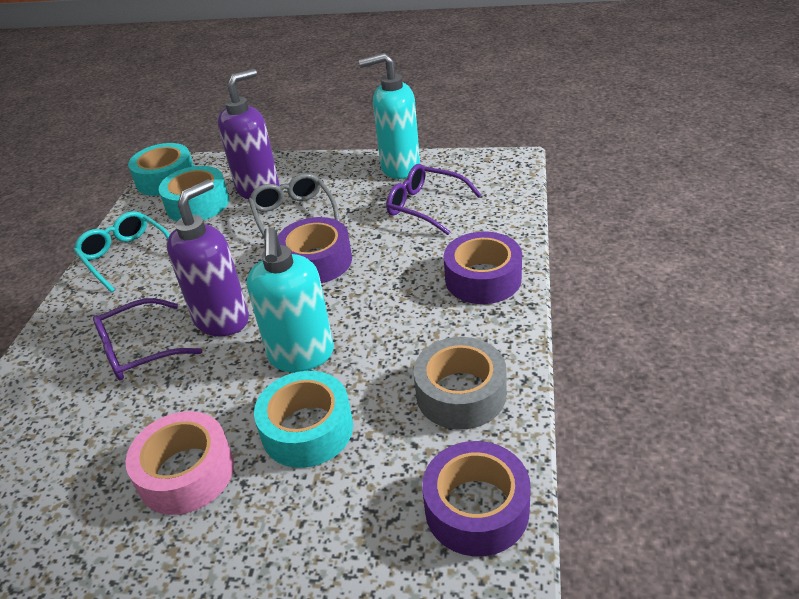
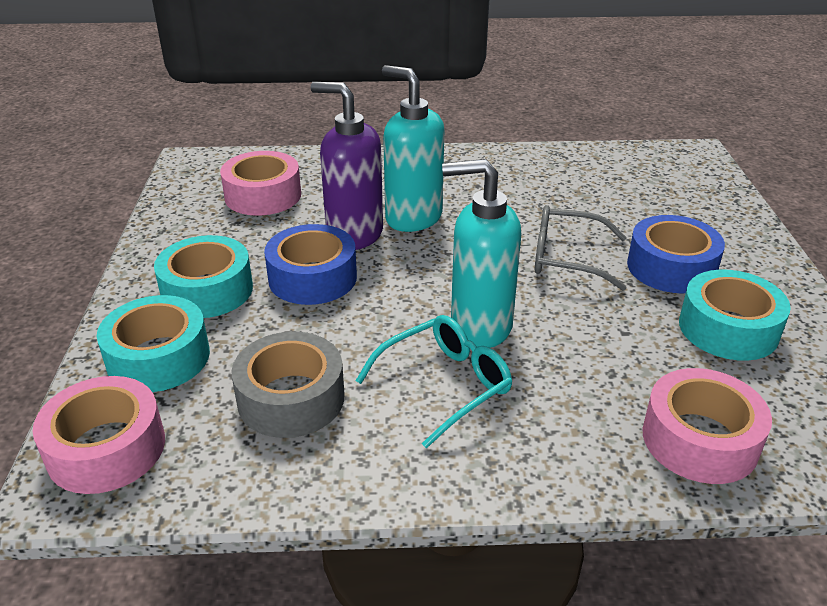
blue tape: none = 0 -> [264,224,357,305] [627,215,725,293] = 2
pink tape: [125,411,234,515] = 1 -> [32,376,165,494] [220,151,301,216] [642,368,772,484] = 3
purple glasses: [93,298,202,380] [386,164,481,235] = 2 -> none = 0
purple soap dispenser: [167,179,249,336] [218,69,280,199] = 2 -> [310,82,383,250] = 1
purple tape: [278,217,352,283] [422,441,531,557] [444,232,522,304] = 3 -> none = 0

